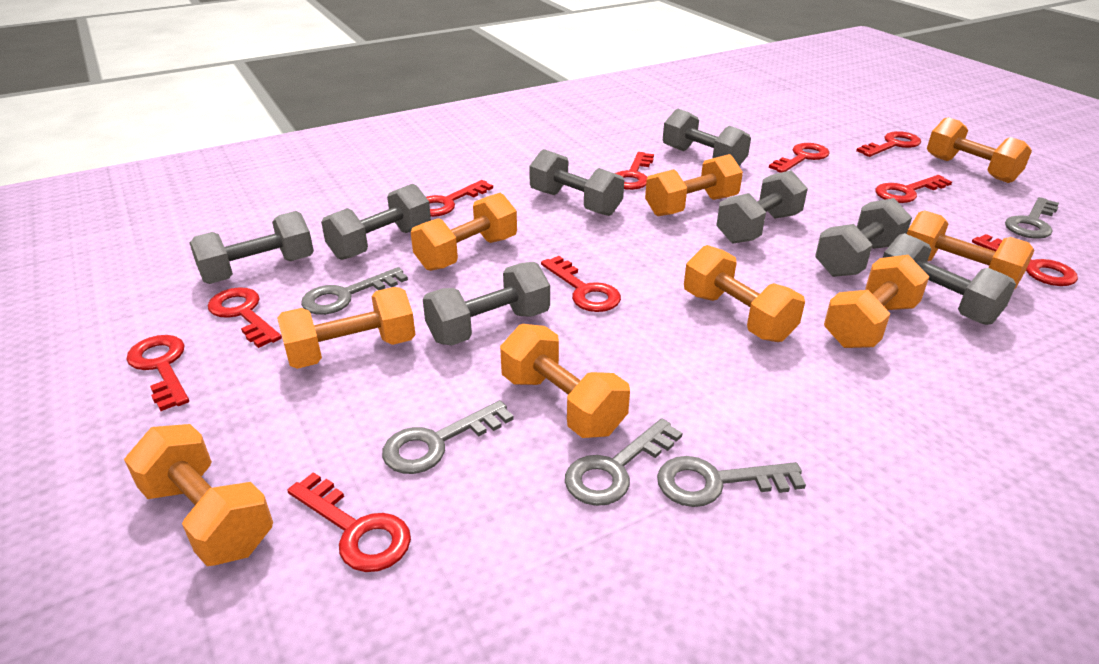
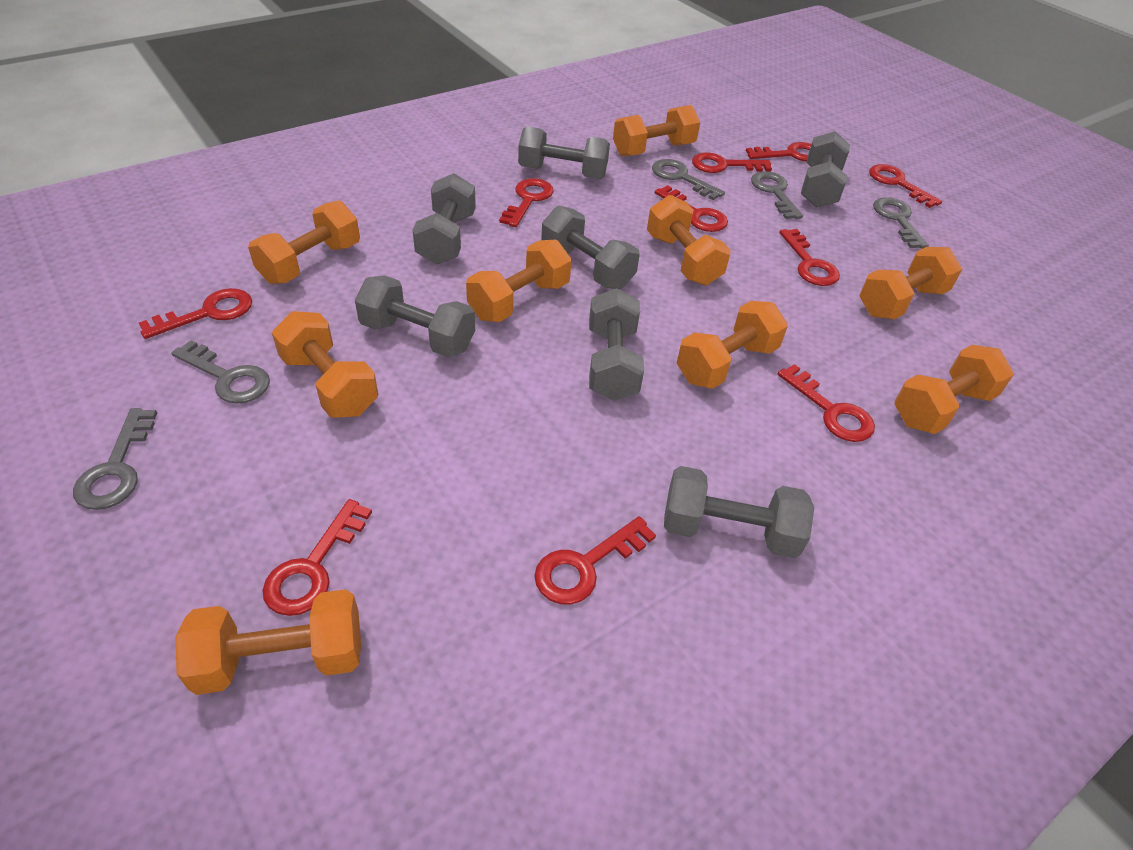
grey dumbbell: [190,211,314,284] [321,184,431,260] [423,262,550,346] [529,149,624,216] [663,109,751,166] [716,170,808,244] [815,198,912,277] [883,233,1016,325] = 8 -> [355,275,475,357] [413,173,476,264] [518,126,610,179] [541,206,640,289] [589,288,644,401] [664,466,814,558] [801,131,850,208] = 7

